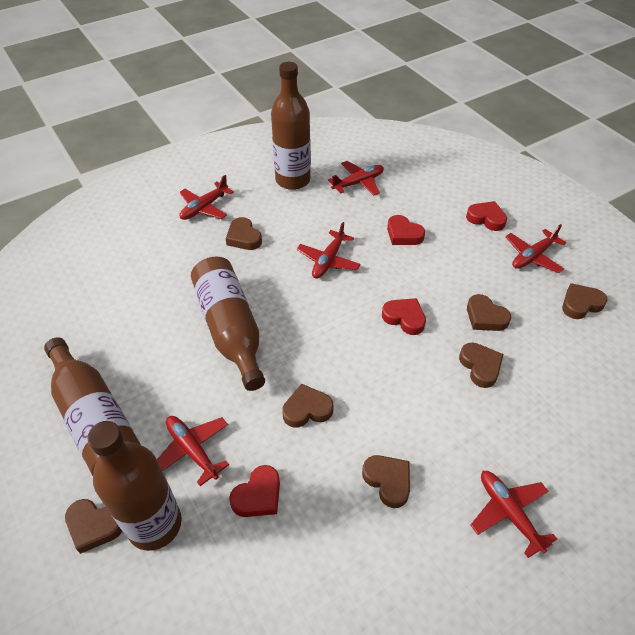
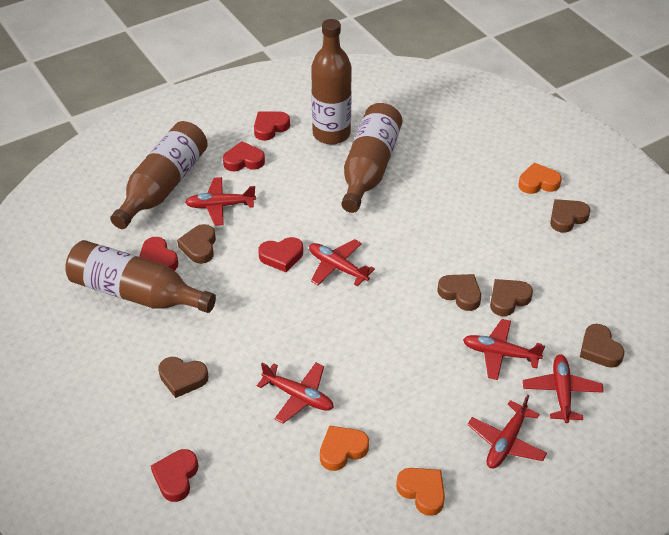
brown heart: [65,499,122,554] [226,217,262,250] [282,384,334,428] [362,455,410,508] [459,343,503,388] [467,294,511,331] [562,283,608,319] = 7 -> [158,357,208,398] [177,224,216,264] [437,274,481,311] [490,279,533,316] [550,199,591,233] [580,324,624,368] = 6
orange heart: none = 0 -> [320,426,369,471] [396,468,445,516] [518,163,562,194] = 3
red heart: [229,465,280,517] [382,298,426,335] [387,215,425,245] [466,201,507,231] = 4 -> [139,237,178,271] [151,449,198,502] [223,141,265,171] [254,112,290,141] [258,237,303,272] = 5

